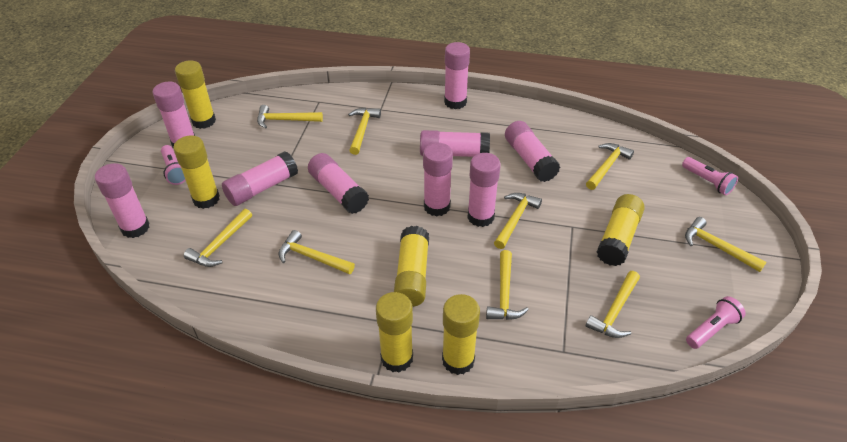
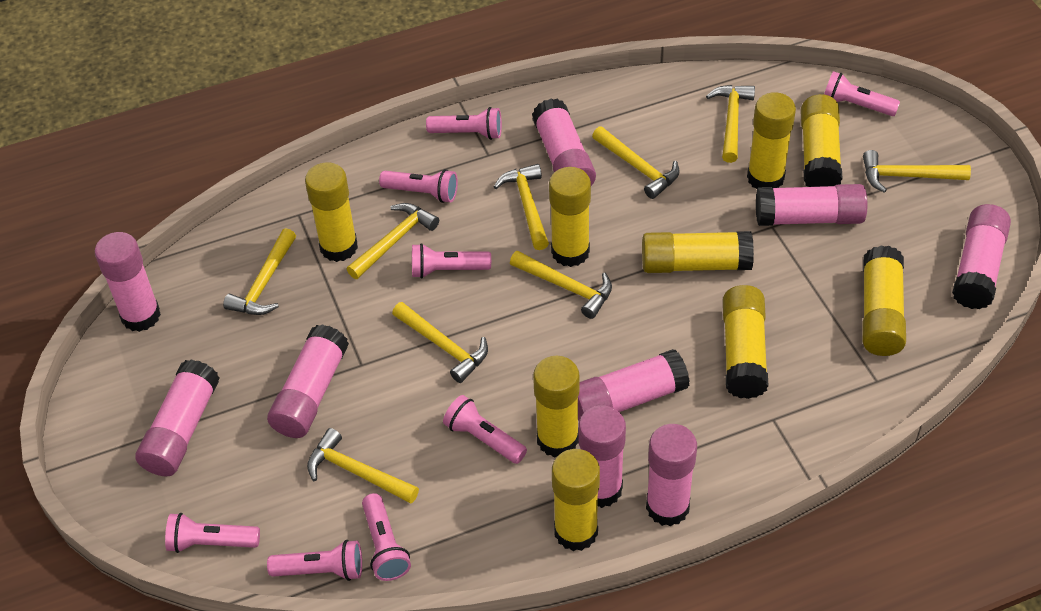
pink flashlight: [161,145,186,185] [682,157,738,195] [686,296,746,349] = 3 -> [165,513,260,553] [267,540,362,581] [362,493,411,581] [379,169,458,203] [412,243,491,278] [426,107,502,140] [443,395,527,464] [824,71,900,116] = 8
yellow glue stick: [173,135,220,209] [175,61,216,129] [376,292,413,372] [394,226,429,307] [442,294,480,375] [597,194,645,266] = 6 -> [305,162,358,262] [533,356,580,458] [549,167,591,267] [552,449,600,551] [642,231,754,273] [723,285,769,399] [747,92,796,189] [801,94,843,187] [862,246,906,356] = 9

